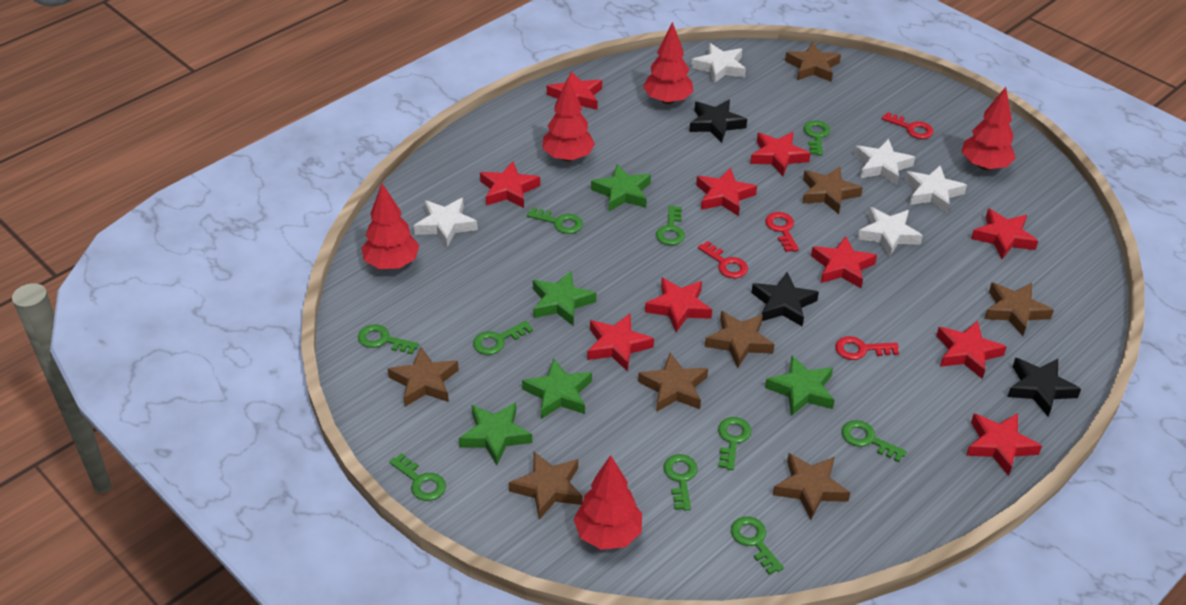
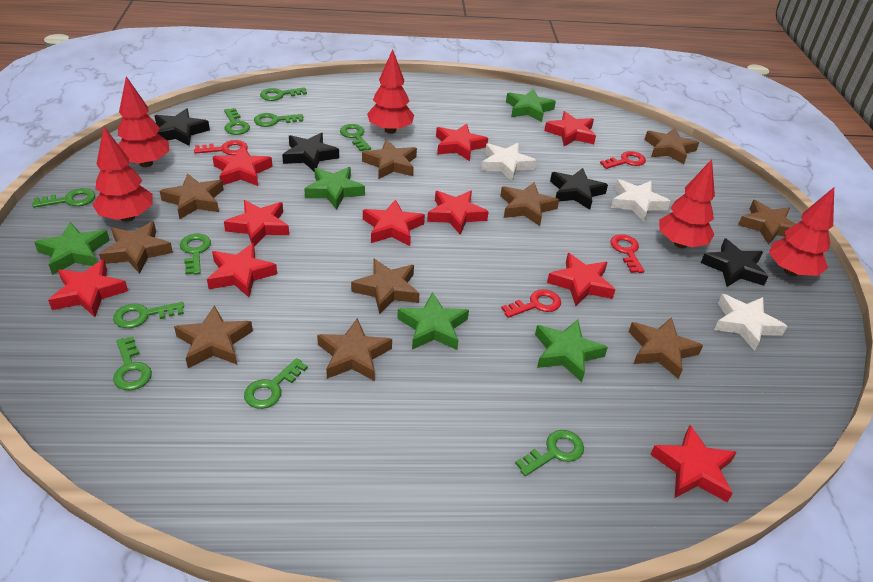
black star: [689,100,747,143] [752,272,819,327] [1008,358,1081,416] = 3 -> [155,108,210,146] [282,133,339,172] [550,168,608,210] [701,238,769,287] = 4
brown star: [388,347,459,407] [509,452,583,519] [638,353,708,412] [705,311,774,368] [773,453,850,520] [785,42,841,81] [803,166,863,214] [984,283,1054,336] = 8 -> [99,221,173,274] [160,174,224,219] [174,305,253,368] [317,318,392,381] [351,259,420,314] [362,139,417,179] [500,182,559,226] [629,317,703,379] [645,128,699,164] [738,200,795,245] = 10
white star: [414,198,478,247] [691,43,746,84] [854,139,915,185] [857,207,923,257] [904,166,967,213] = 5 -> [481,143,537,182] [611,179,671,222] [714,294,787,351] = 3

